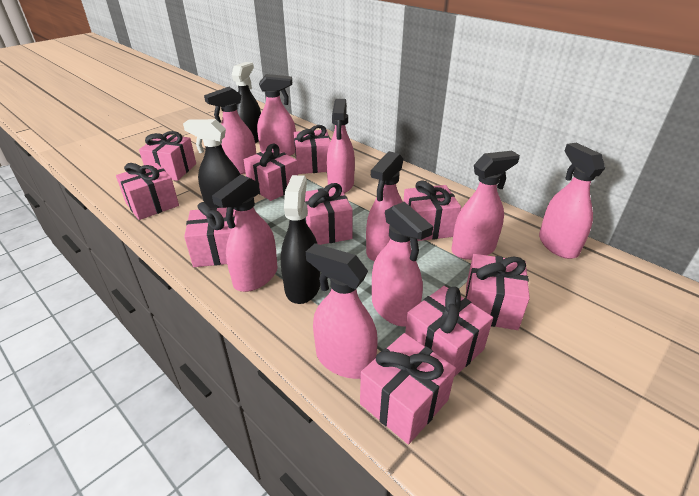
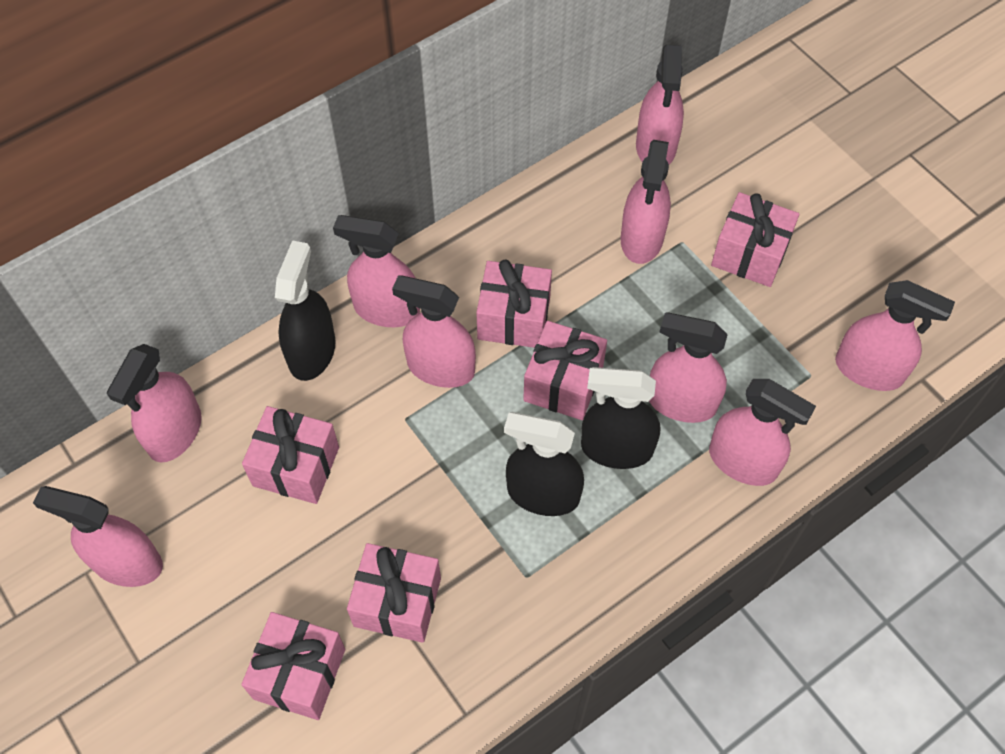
pink gift: [116,163,179,220] [139,131,196,181] [184,202,235,267] [244,143,298,201] [294,125,330,174] [305,183,353,245] [360,333,456,444] [403,180,461,241] [405,286,493,377] [465,254,530,330] = 10 -> [241,612,345,720] [242,406,339,504] [347,543,441,643] [476,260,552,348] [523,321,607,420] [711,192,800,287] = 6

